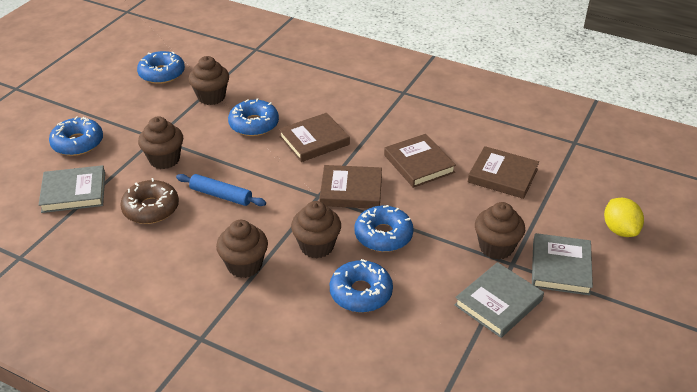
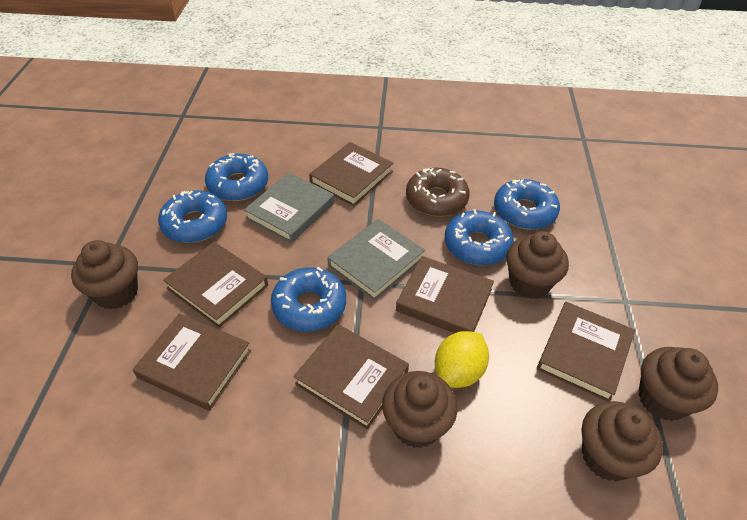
blue rolling pin: [176,174,266,206] = 1 -> none = 0
brown book: [279,113,350,162] [319,165,382,208] [384,134,456,188] [468,146,539,199] = 4 -> [133,314,251,411] [163,242,268,328] [293,324,409,430] [309,142,393,206] [396,256,494,333] [537,302,635,402] = 6
grey book: [39,165,105,213] [454,262,544,338] [532,233,593,296] = 3 -> [244,172,334,243] [327,219,425,301] = 2

